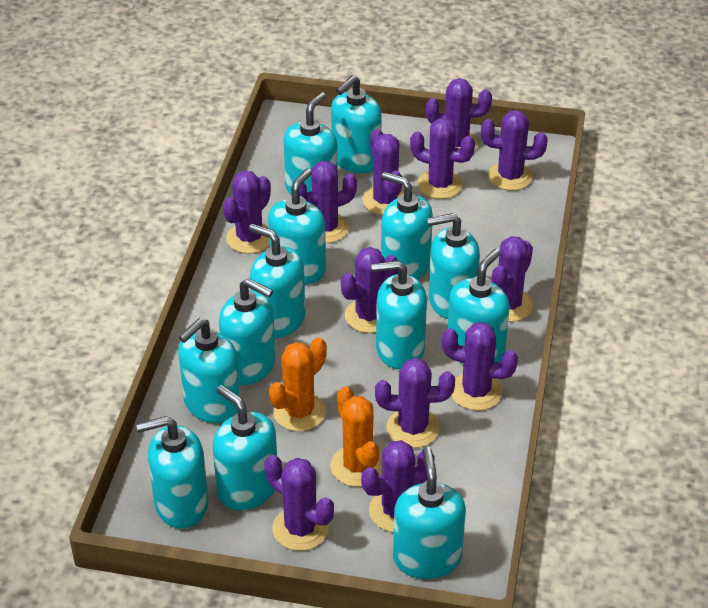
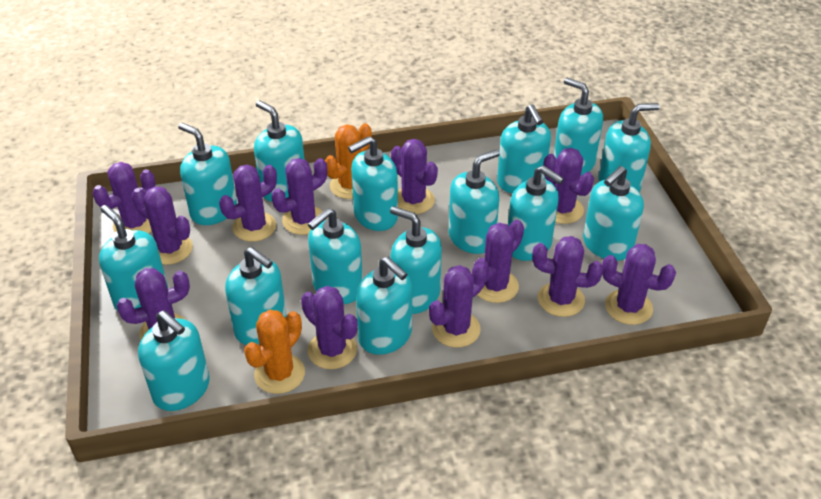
turquoise soap dispenser: [136,416,209,529] [178,318,241,423] [213,385,277,510] [219,278,276,385] [249,224,305,338] [268,168,326,285] [284,92,338,196] [331,75,382,173] [371,261,427,369] [381,172,433,280] [393,447,466,579] [427,213,480,319] [447,249,510,364] = 13 -> [99,205,168,311] [138,310,210,411] [178,123,237,225] [225,247,287,345] [254,100,305,202] [308,208,363,304] [348,136,398,231] [356,256,412,355] [390,206,442,314] [449,149,500,254] [497,104,551,193] [508,165,564,261] [554,78,603,175] [583,166,644,261] [599,103,660,192] = 15

